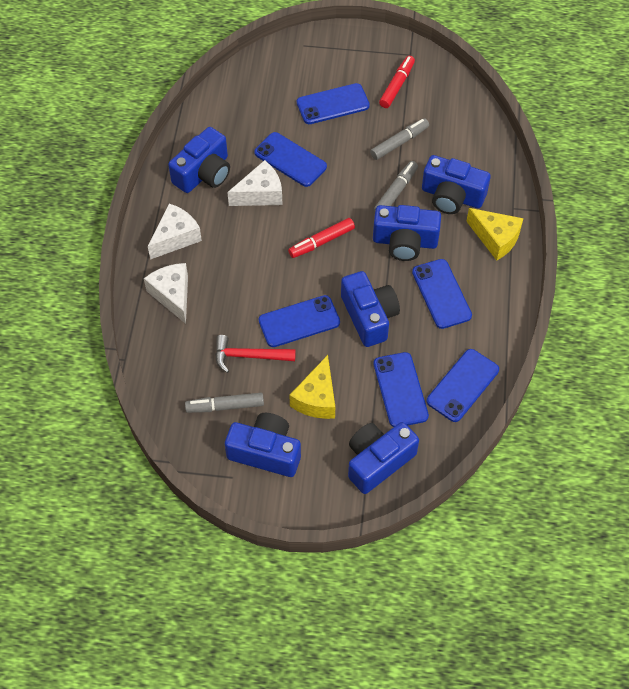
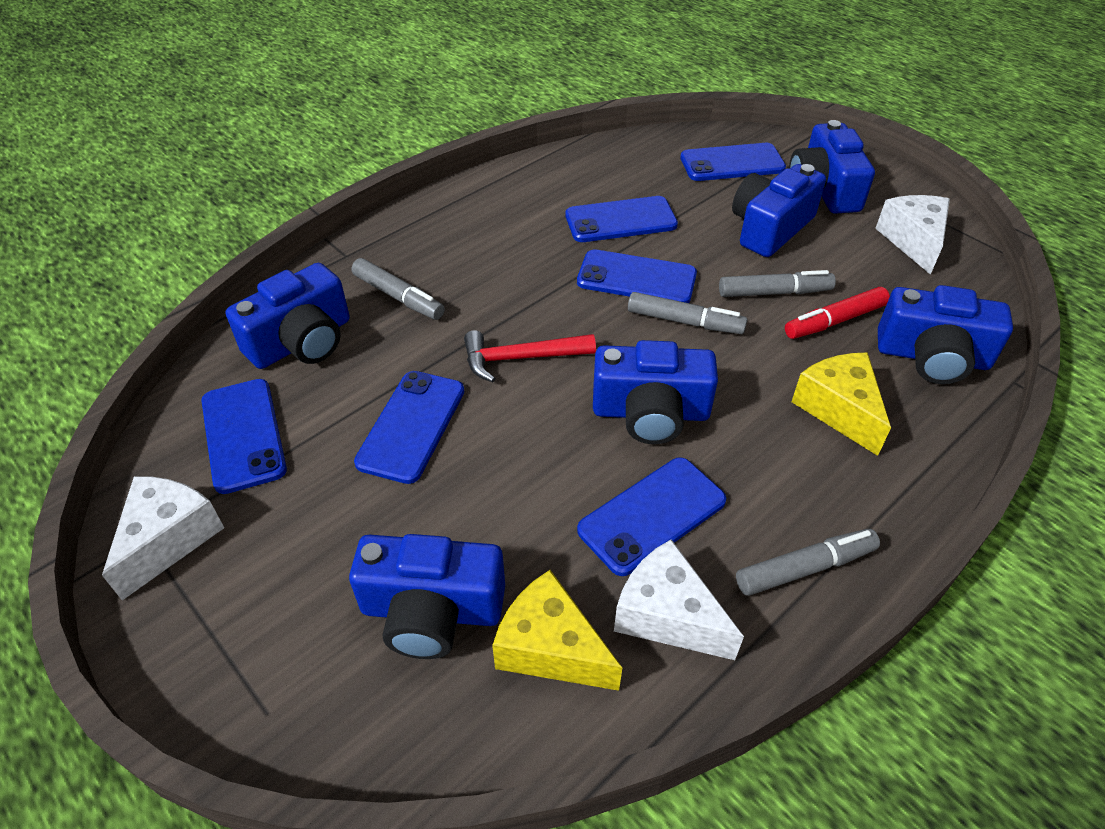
grey marker: [185,393,264,413] [370,118,429,160] [374,161,418,212] = 3 -> [351,258,445,320] [628,292,748,334] [719,270,836,297] [736,529,880,596] = 4
red marker: [288,218,355,258] [379,56,415,108] = 2 -> [785,287,890,339] = 1

